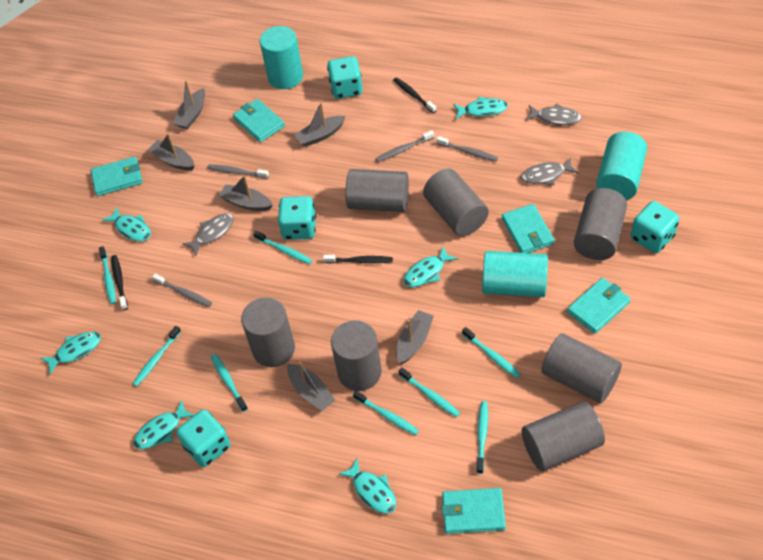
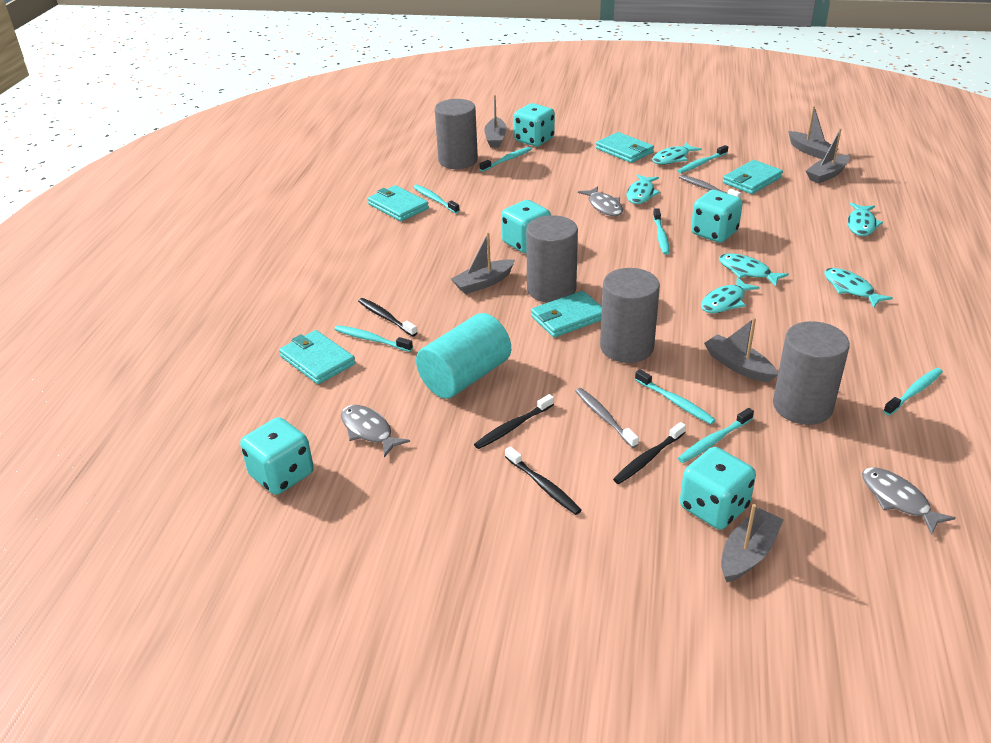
black toothbrush: [111,255,128,310] [323,255,393,263] [393,77,437,113] = 3 -> [358,298,417,336] [474,394,554,449] [505,446,582,515] [613,422,686,484] = 4
grey cylinder: [241,297,295,367] [331,320,382,391] [345,169,409,212] [423,168,489,236] [522,401,605,471] [541,333,622,403] [574,188,627,260] = 7 -> [435,99,478,169] [526,215,578,303] [600,268,660,363] [773,321,850,425] = 4
grey toothbrush: [152,273,212,307] [207,165,269,179] [376,130,434,162] [437,136,498,162] = 4 -> [575,388,639,448] [679,175,741,198] = 2
turquoise cylinder: [260,26,303,89] [482,251,548,297] [596,132,647,200] = 3 -> [416,313,511,399] = 1
turquoise dice: [176,409,231,467] [278,196,316,240] [327,56,363,99] [631,201,679,253] = 4 -> [240,417,314,495] [501,200,551,253] [514,103,555,147] [680,447,756,530] [691,190,743,243] = 5

